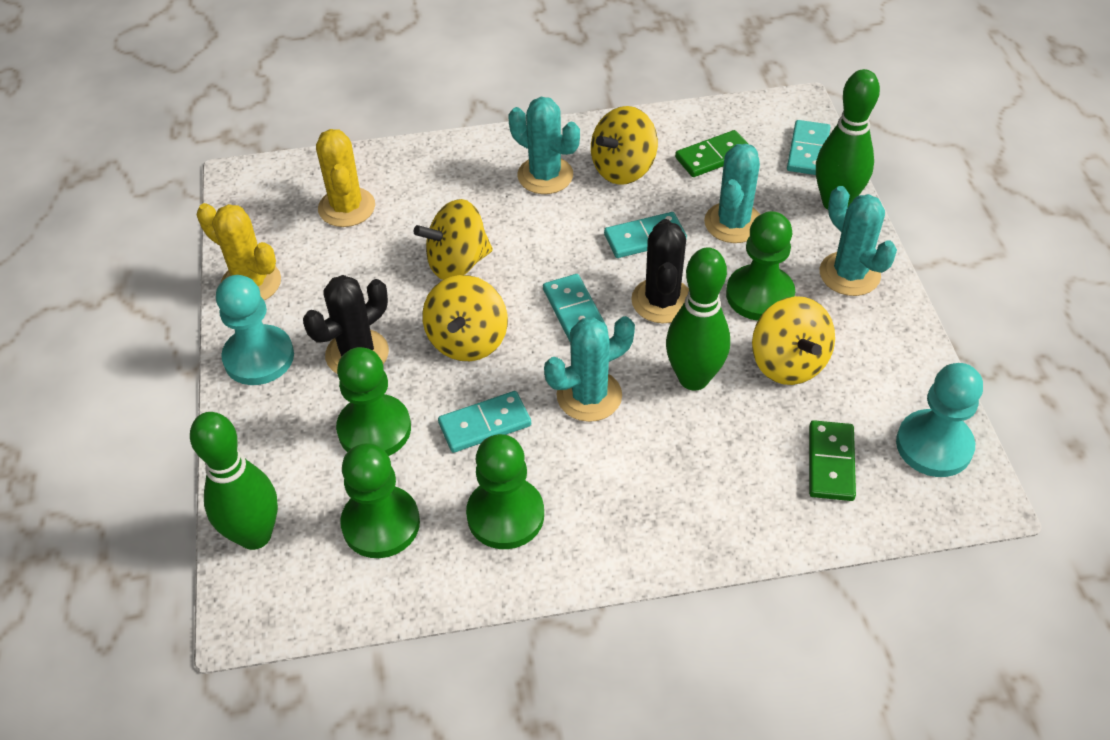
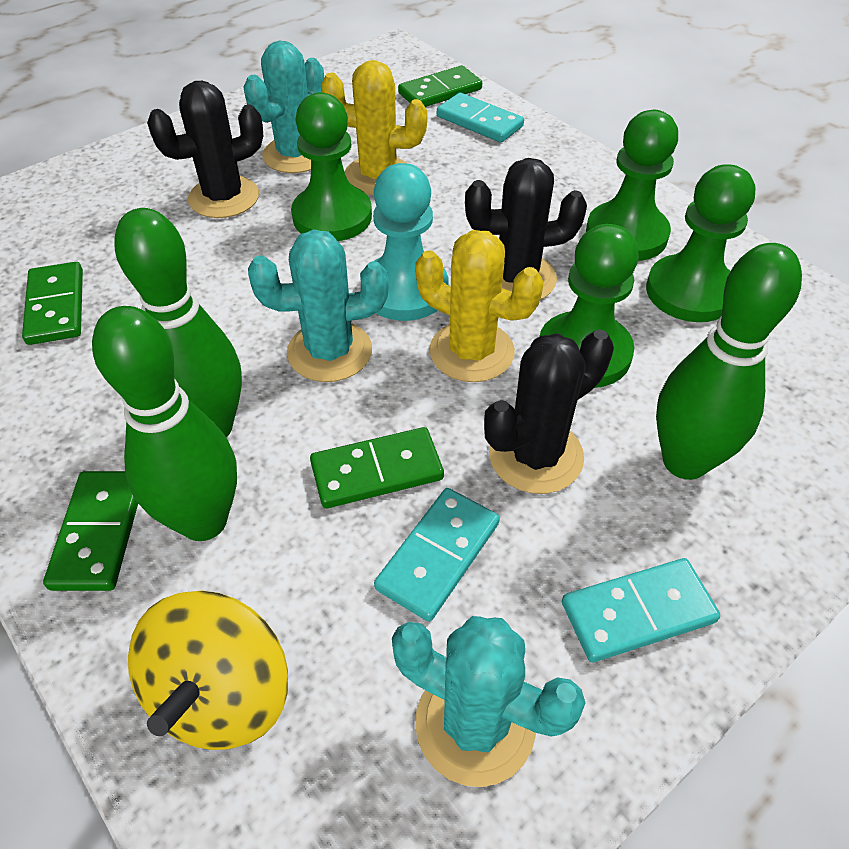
black cactus: [303,275,389,374] [631,219,689,323] = 2 -> [147,81,263,218] [465,158,587,300] [484,330,614,494] = 3
green domino: [675,130,749,177] [809,420,856,501] = 2 -> [22,262,83,345] [43,471,138,591] [310,427,444,508] [398,66,482,107] = 4
turquoise cactus: [508,97,580,194] [544,316,635,422] [704,144,760,243] [820,186,897,296] = 4 -> [243,41,324,173] [248,229,388,382] [392,616,585,787] = 3
turquoise domino: [438,391,531,453] [543,274,606,341] [604,212,687,258] [787,120,830,175] = 4 -> [374,488,500,622] [437,93,524,142] [562,558,720,662] = 3
turquoise pawn: [216,275,294,385] [896,363,983,477] = 2 -> [373,163,449,321] = 1
yellow spinning top: [414,199,493,280] [422,275,508,361] [591,106,658,185] [752,296,835,385] = 4 -> [128,591,288,750] = 1

